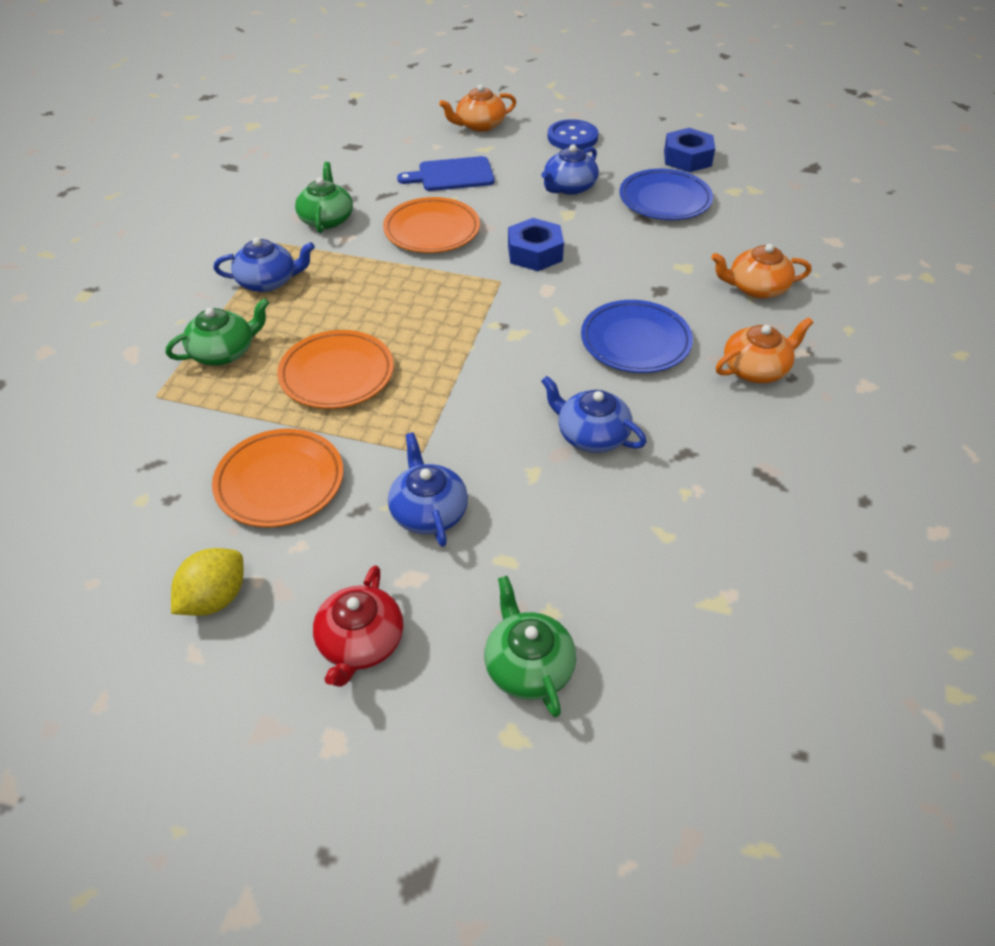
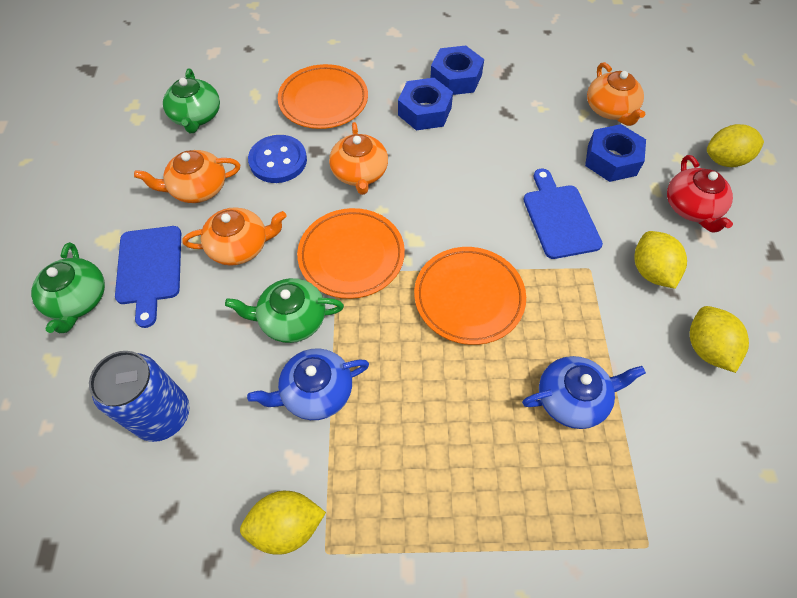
blue can: none = 0 -> [89,351,190,442] = 1
blue cutting board: [397,156,494,191] = 1 -> [115,226,181,328] [523,169,603,259] = 2
blue nut: [508,218,564,271] [664,128,715,172] = 2 -> [398,78,453,131] [430,46,484,95] [585,124,646,182] = 3
blue plate: [581,300,693,373] [619,169,713,220] = 2 -> none = 0
blue teapot: [213,238,315,292] [388,432,468,547] [541,144,599,195] [541,376,647,453] = 4 -> [247,348,369,420] [522,356,646,429] = 2
orange teapot: [439,85,516,132] [711,244,812,299] [716,317,813,383] = 3 -> [134,150,240,203] [183,207,287,266] [329,122,388,195] [587,62,645,126] = 4
yellow lemon: [171,548,244,616] = 1 -> [240,491,326,555] [634,231,687,289] [690,306,749,373] [707,124,764,167] = 4

